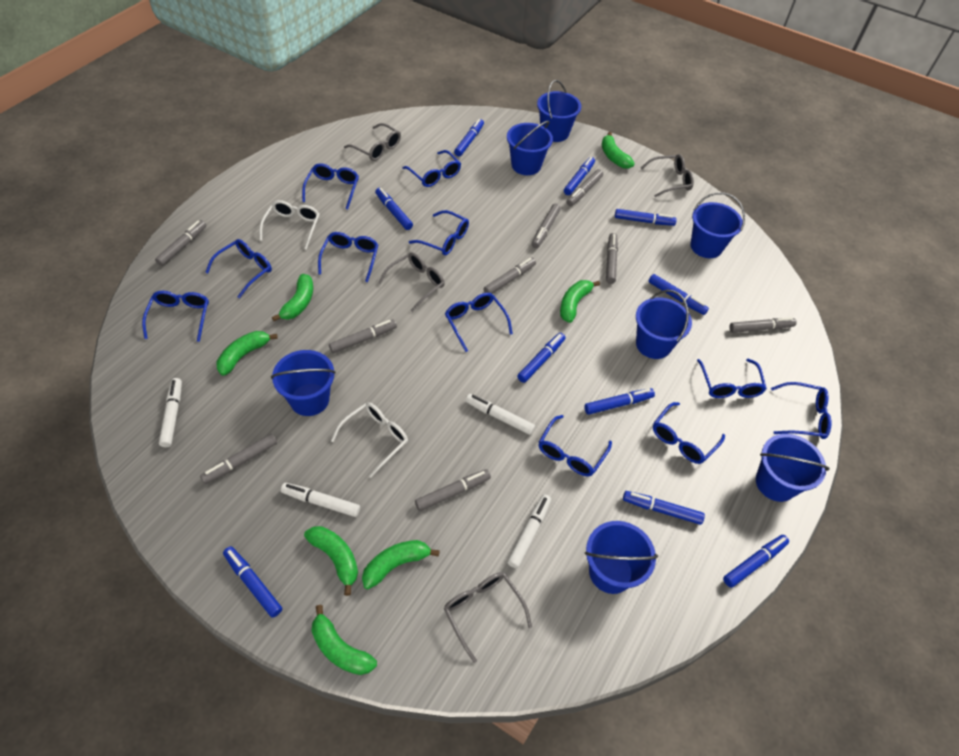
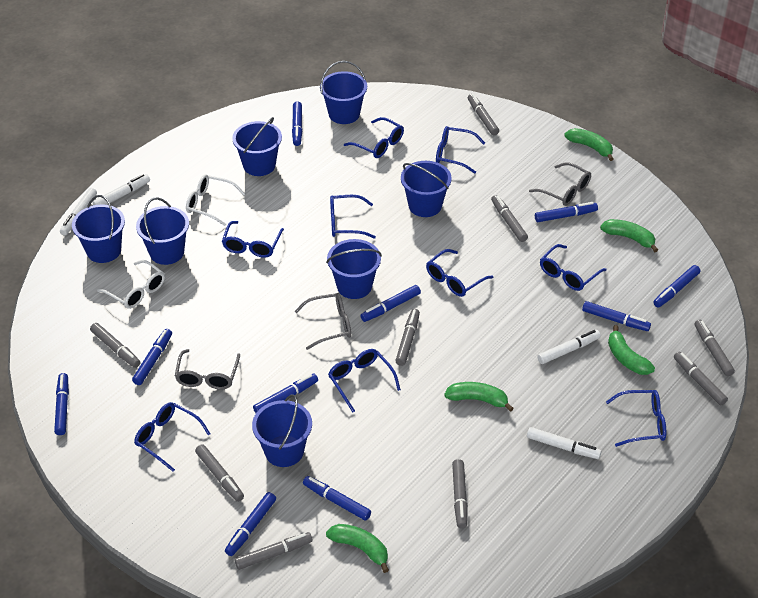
blue glasses: [142,291,209,342] [205,239,272,298] [302,163,359,210] [318,232,378,282] [402,150,461,187] [409,210,469,255] [445,293,513,352] [539,415,612,476] [653,402,725,464] [697,359,767,398] [771,382,832,439] = 11 -> [134,402,211,472] [222,221,284,258] [328,349,401,412] [330,195,376,239] [344,117,404,158] [426,249,494,297] [436,126,485,174] [540,244,607,291] [606,390,666,447] = 9
green banana: [217,331,278,376] [272,274,313,321] [304,526,358,596] [312,605,377,675] [362,540,440,589] [560,280,600,323] [602,132,635,169] = 7 -> [326,524,389,573] [444,382,514,412] [564,128,613,161] [600,219,658,252] [608,325,655,375] = 5
grey glasses: [344,123,401,161] [378,252,445,312] [444,572,532,663] [640,154,694,197] = 4 -> [175,349,240,390] [295,293,351,350] [529,162,591,206] = 3

